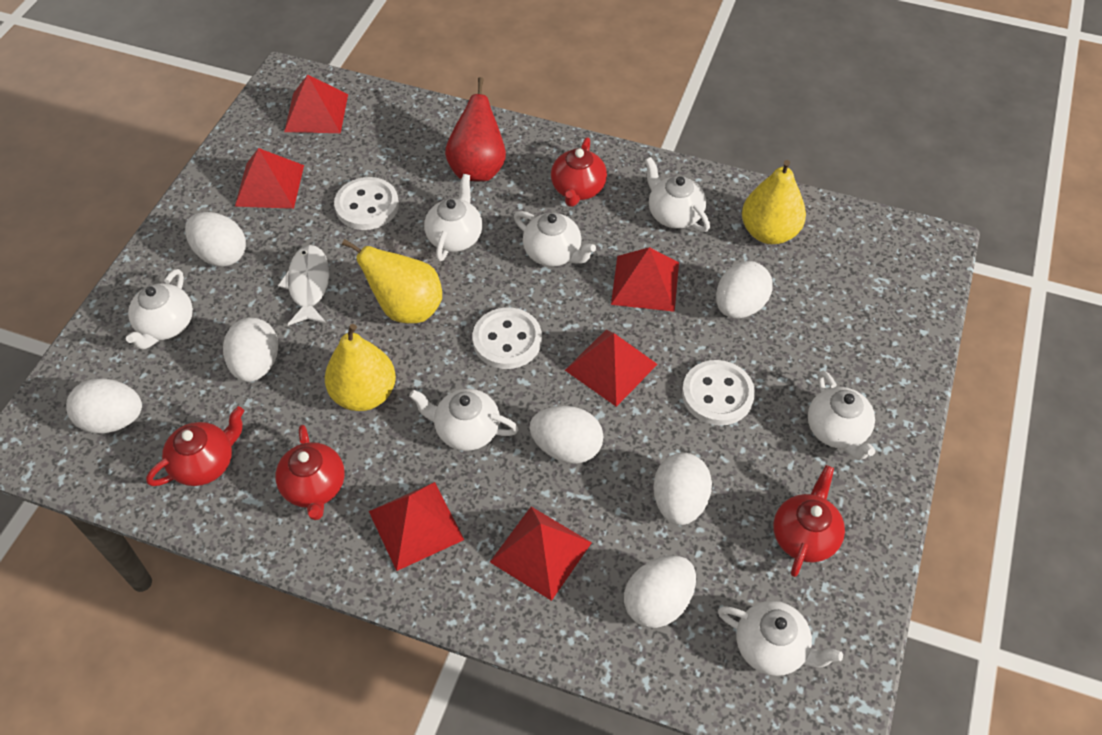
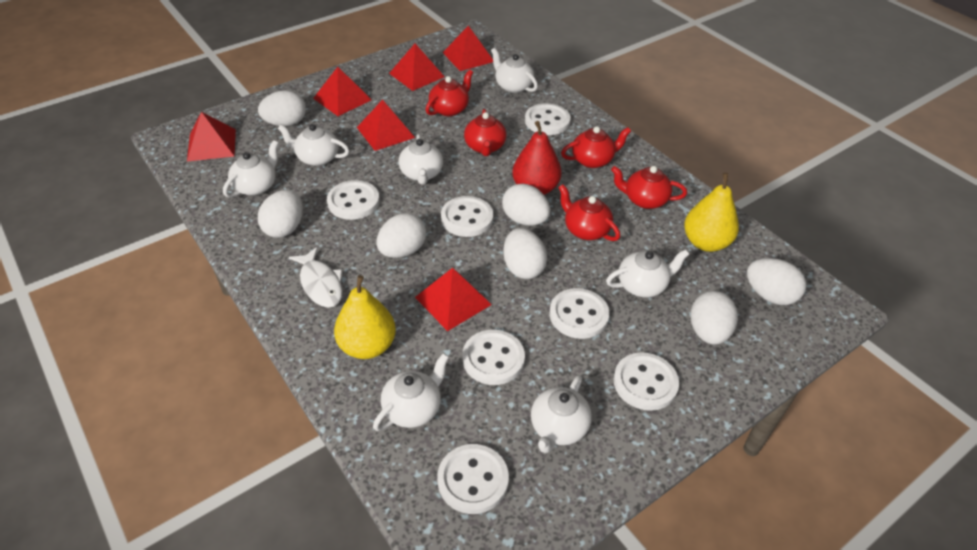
red teapot: [146,406,244,486] [275,425,345,520] [551,137,607,207] [773,465,845,577] = 4 -> [425,69,473,116] [464,109,507,156] [558,184,620,241] [561,126,631,168] [611,166,687,209] = 5
white button: [334,177,399,230] [472,307,542,369] [682,360,755,425] = 3 -> [327,180,380,220] [437,444,509,514] [441,196,493,237] [462,330,525,385] [525,103,571,135] [550,288,610,339] [613,352,679,411] = 7
yellow pear: [325,324,396,411] [342,239,442,323] [742,160,806,244] = 3 -> [334,275,396,359] [684,173,739,252] = 2

